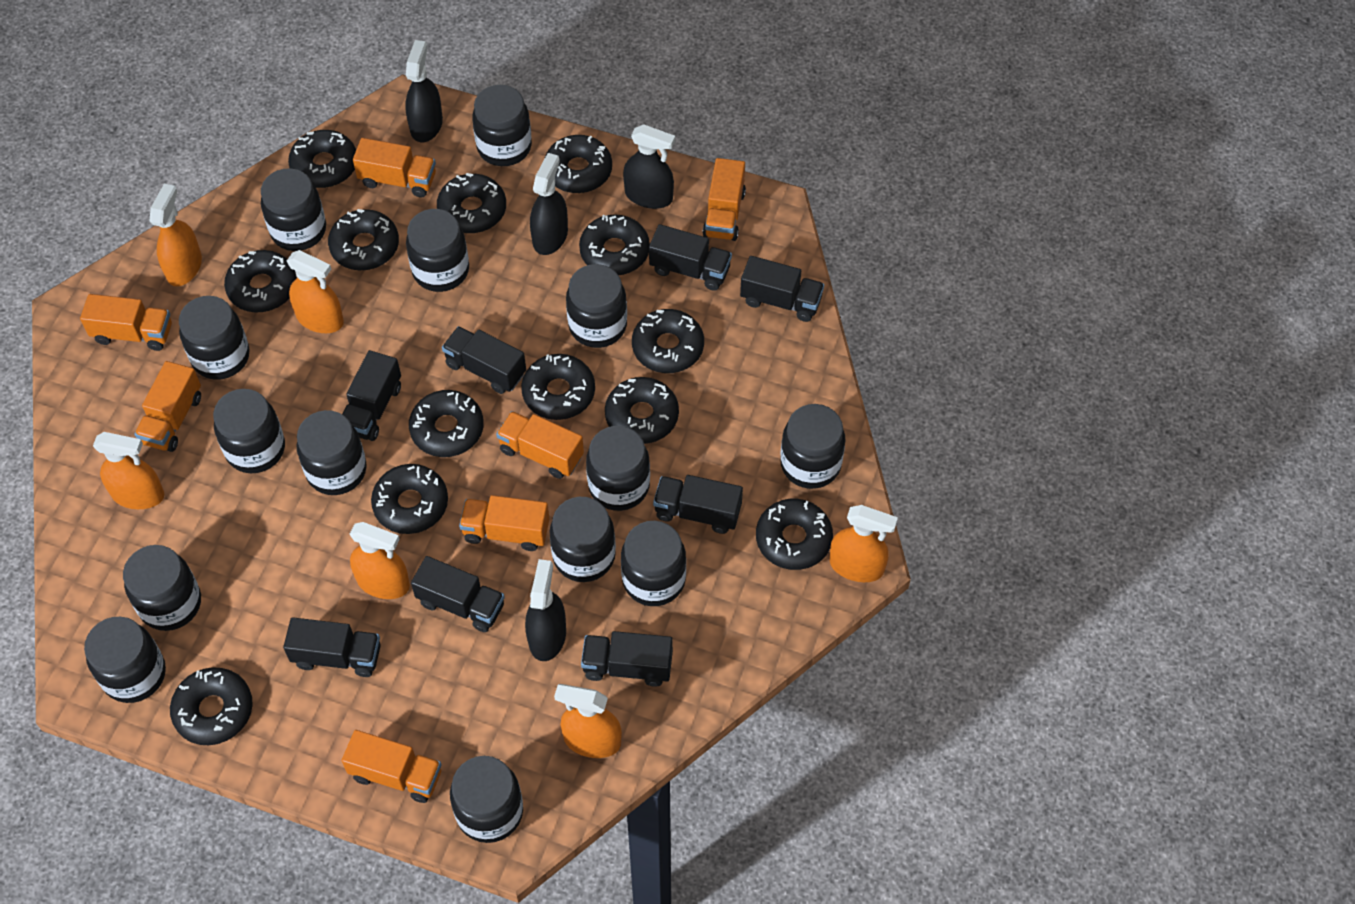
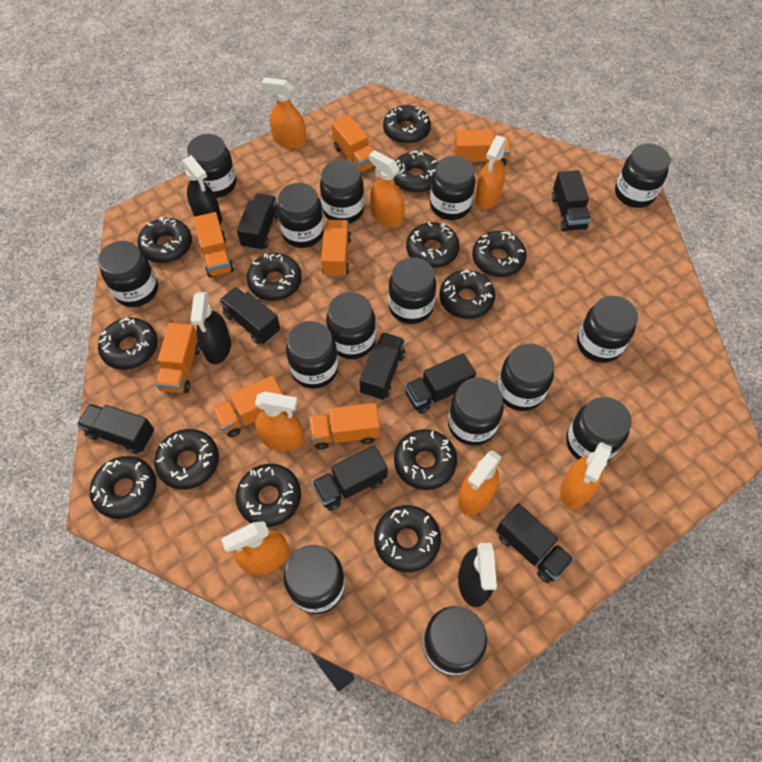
black jar: [84,617,166,703] [123,545,201,631] [179,296,250,380] [213,389,285,473] [261,168,326,251] [297,410,367,495] [406,209,469,292] [450,756,523,843] [472,85,532,166] [549,497,616,582] [566,264,627,348] [586,426,650,511] [621,521,686,606] [780,404,845,489] = 14 -> [98,241,158,307] [187,134,236,198] [277,183,324,248] [284,545,345,614] [286,321,338,389] [320,160,364,224] [326,292,376,359] [388,257,436,324] [423,606,487,676] [430,156,475,220] [448,377,504,446] [497,343,554,411] [566,397,632,462] [577,296,638,363] [615,144,671,208] = 15
black spray bottle: [405,40,443,142] [525,559,566,661] [530,153,568,255] [623,124,675,209] = 4 -> [182,155,222,224] [190,292,231,364] [458,543,497,607] = 3
orange spray bottle: [93,432,164,509] [149,184,202,286] [287,250,344,333] [350,522,410,599] [554,684,622,758] [830,505,898,582] = 6 -> [221,521,289,575] [255,392,304,451] [261,78,307,149] [369,150,405,227] [458,451,501,515] [475,135,507,209] [560,442,612,509] = 7

